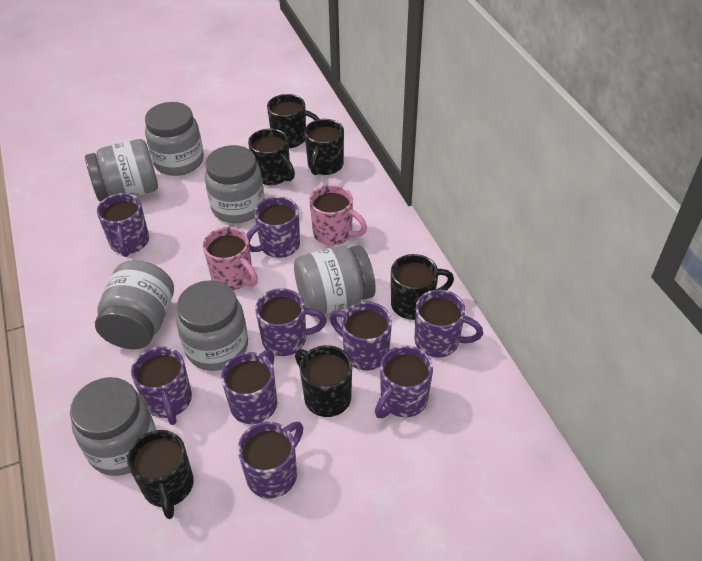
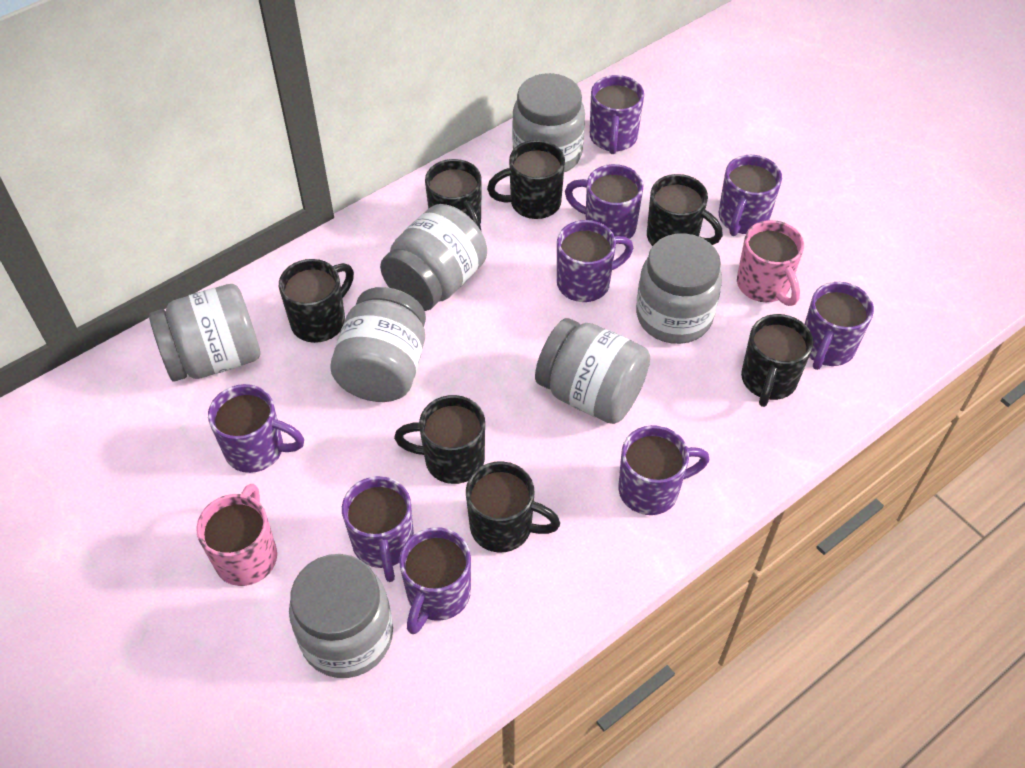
black mug: [127,430,194,519] [248,129,295,185] [267,94,319,148] [295,345,352,417] [304,119,344,175] [391,254,454,320] = 6 -> [279,259,354,343] [394,395,485,484] [425,159,482,230] [466,461,560,553] [487,140,565,219] [647,174,723,246] [741,314,813,407] = 7

